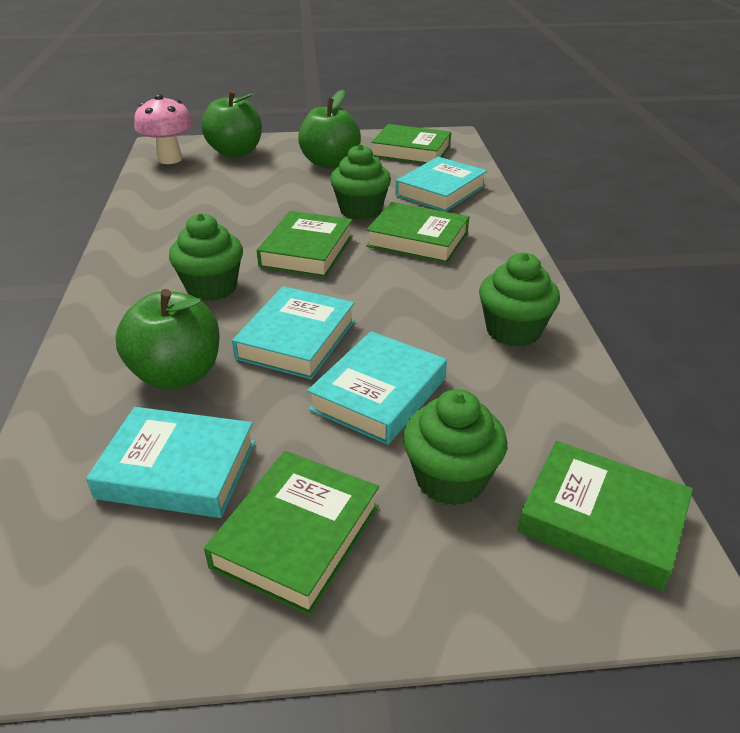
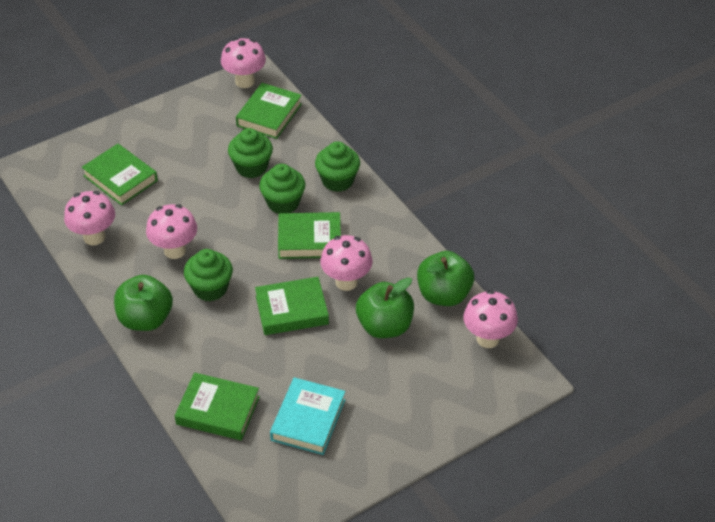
pink mushroom: [134,94,193,164] = 1 -> [64,191,115,245] [146,204,197,259] [221,38,266,88] [320,235,373,291] [463,290,518,348] = 5
turquoise book: [86,407,255,518] [232,286,355,379] [307,331,447,445] [395,157,487,212] = 4 -> [270,377,346,455] = 1

